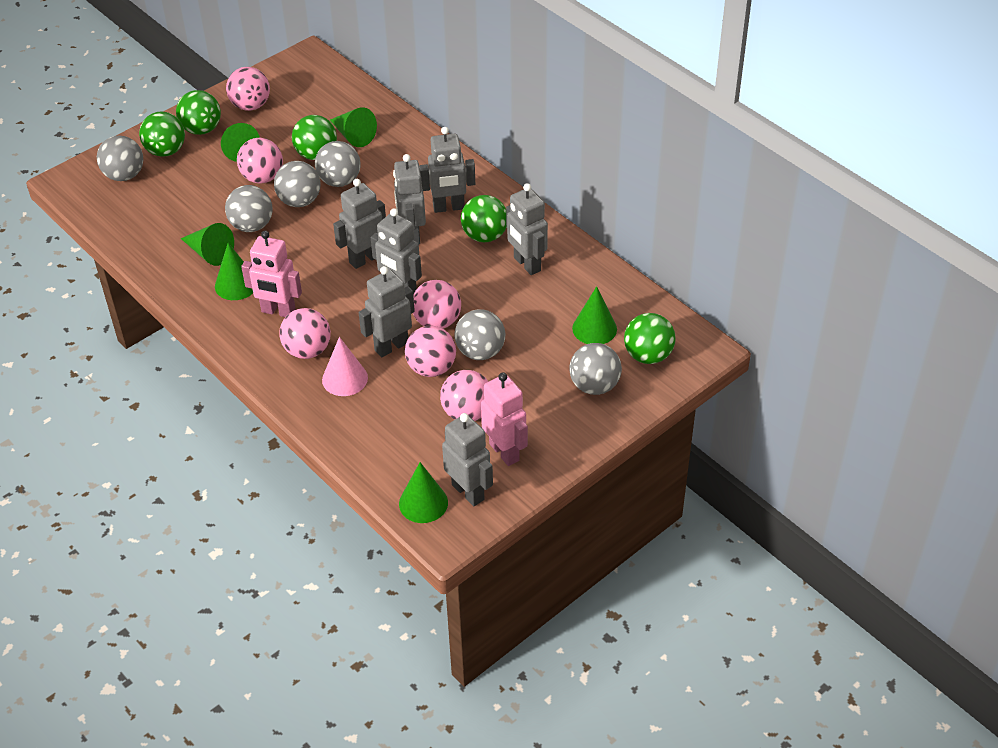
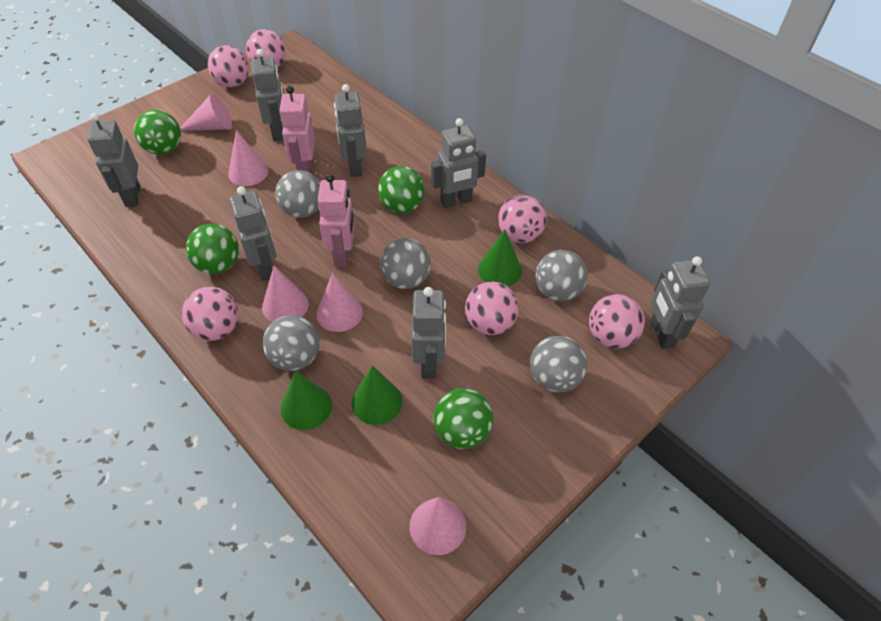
green ball: [139,111,185,157] [176,90,221,135] [292,115,337,160] [461,195,506,242] [624,313,676,364] = 5 -> [134,110,181,155] [186,224,239,274] [378,166,425,213] [433,388,493,449] = 4
green cone: [181,223,234,266] [215,243,253,300] [221,123,260,162] [330,107,377,147] [399,462,448,523] [572,286,617,344] = 6 -> [281,371,332,430] [352,366,402,425] [478,229,522,287] = 3
grey ball: [97,135,143,181] [225,185,273,232] [274,161,321,207] [315,141,361,187] [454,310,505,360] [569,343,622,395] = 6 -> [263,315,320,371] [275,170,320,218] [380,238,431,289] [530,336,587,392] [535,250,588,301] = 5
pink cone: [322,337,368,396] = 1 -> [180,93,232,131] [228,130,268,186] [262,266,309,322] [316,273,363,332] [410,497,466,555] = 5

